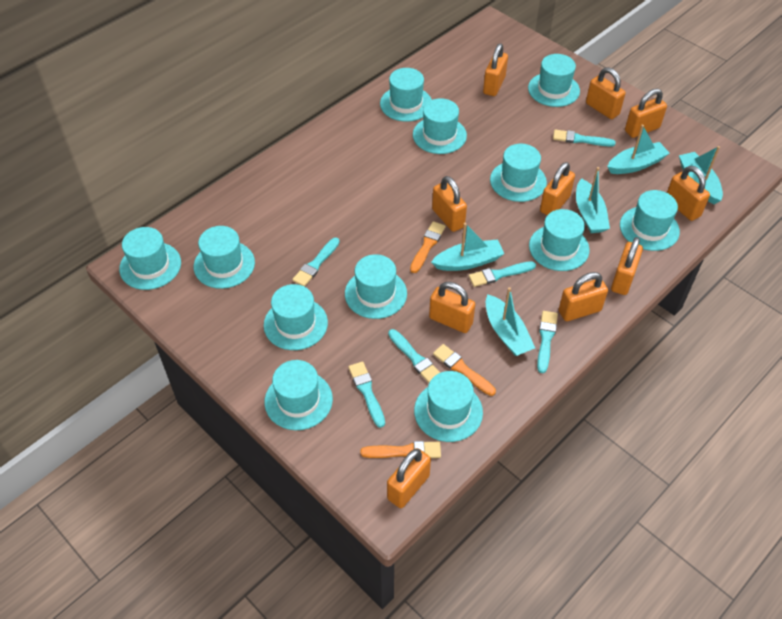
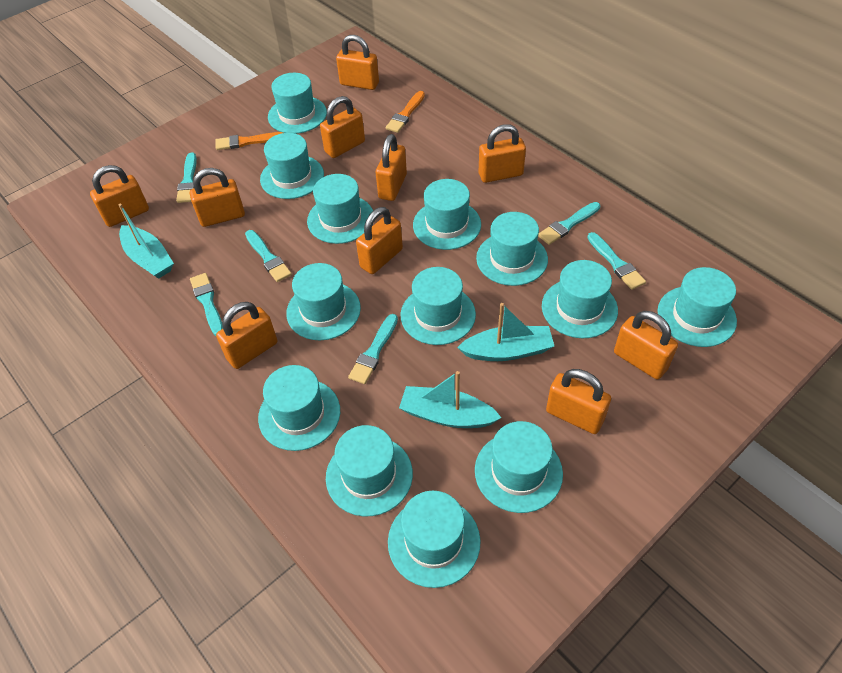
orange brush: [360,441,441,458] [410,221,445,273] [433,344,496,396] = 3 -> [215,132,283,150] [386,91,425,133] = 2
turquoise boat: [431,223,504,271] [486,287,535,356] [576,167,610,233] [607,125,670,174] [679,146,723,204] = 5 -> [119,204,174,279] [399,371,502,428] [457,303,554,361] = 3
turquoise hat: [119,227,181,290] [194,226,255,289] [264,284,328,350] [264,360,333,430] [345,254,407,319] [380,68,432,122] [413,98,467,154] [414,371,483,442] [490,144,547,202] [528,54,580,107] [529,209,590,271] [620,190,680,251] = 12 -> [258,365,340,451] [260,133,324,199] [268,73,327,134] [286,263,361,340] [307,174,373,244] [326,425,413,516] [388,491,481,588] [401,267,476,345] [413,179,481,250] [475,421,563,513] [476,212,548,286] [542,260,618,338] [657,267,737,347] = 13

